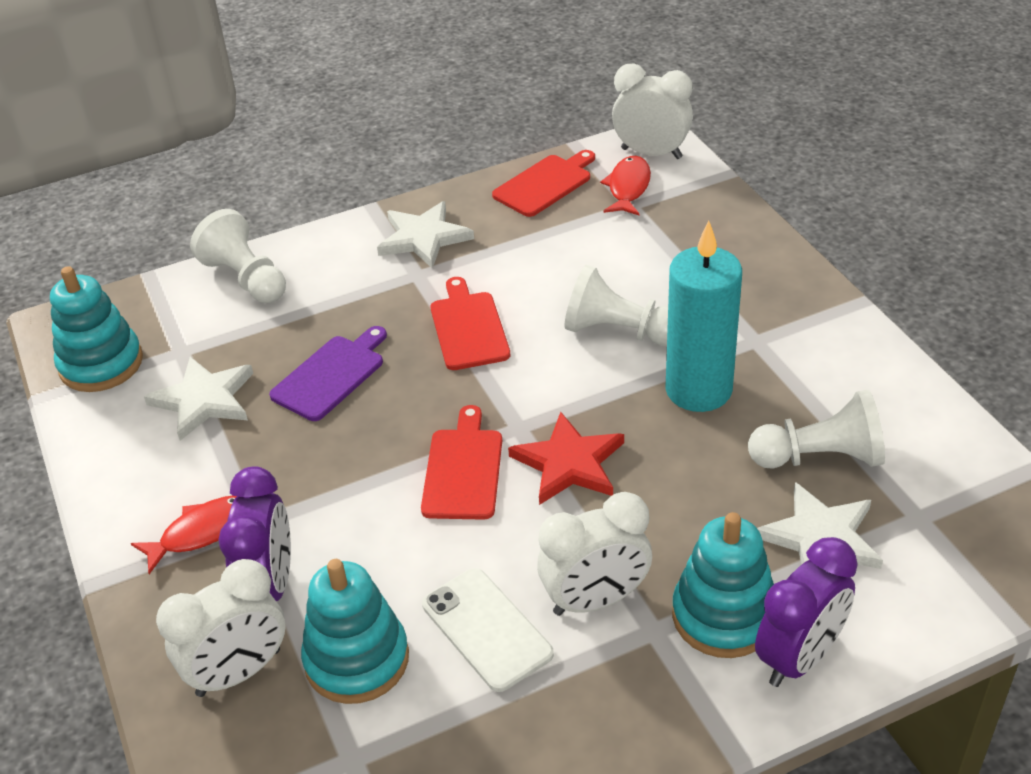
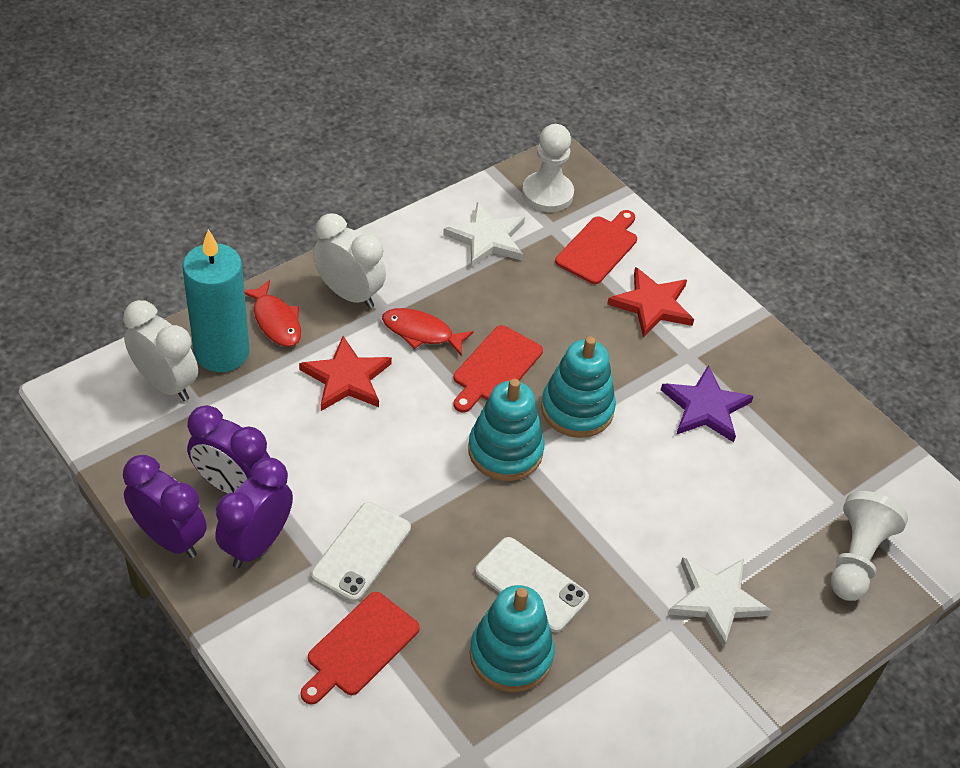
purple clock: [219,466,291,601] [755,537,858,687] = 2 -> [123,455,207,558] [187,405,270,494] [215,458,293,568] = 3
purple cutting board: [269,326,387,421] = 1 -> none = 0
purple star: none = 0 -> [661,365,754,442] = 1
red star: [508,412,624,505] = 1 -> [299,336,392,411] [607,267,694,338] = 2
white clock: [156,559,286,697] [537,492,652,616] [612,64,693,159] = 3 -> [123,300,198,401] [313,213,386,309] = 2
white pawn: [190,209,286,303] [565,265,668,346] [748,390,885,469] = 3 -> [522,124,574,212] [831,491,908,601] = 2
white phone: [422,568,554,692] = 1 -> [311,502,411,602] [475,537,589,633] = 2
white star: [144,357,253,441] [377,201,474,269] [757,482,883,569] = 3 -> [443,202,525,268] [668,557,772,649] = 2

